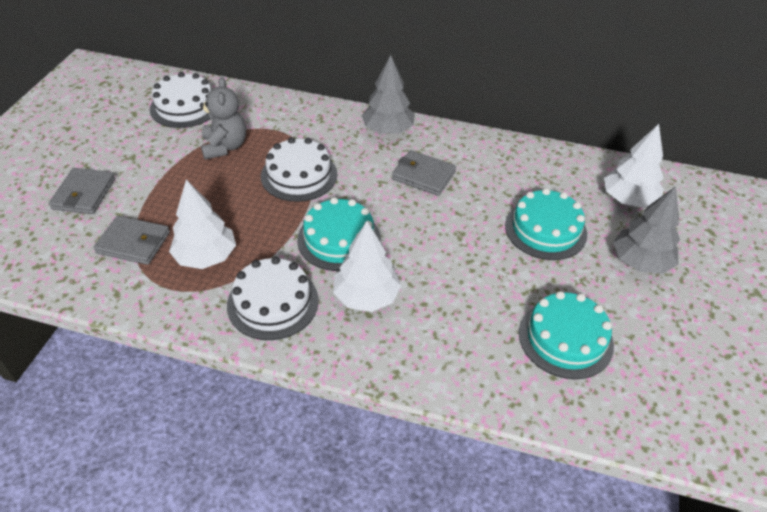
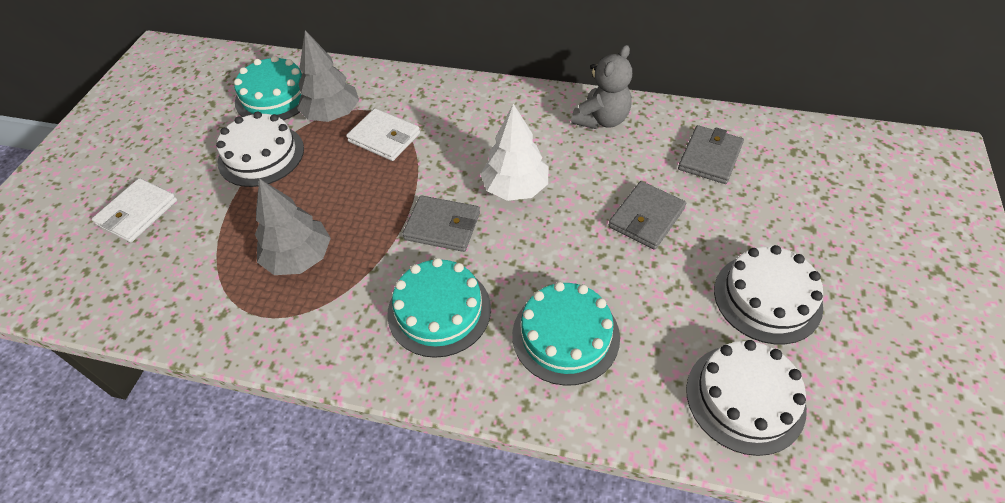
white tree: [169,179,236,269] [333,221,401,312] [604,124,664,208] = 3 -> [480,104,548,201] = 1
white wallet: none = 0 -> [92,178,177,242] [346,108,420,161] = 2

